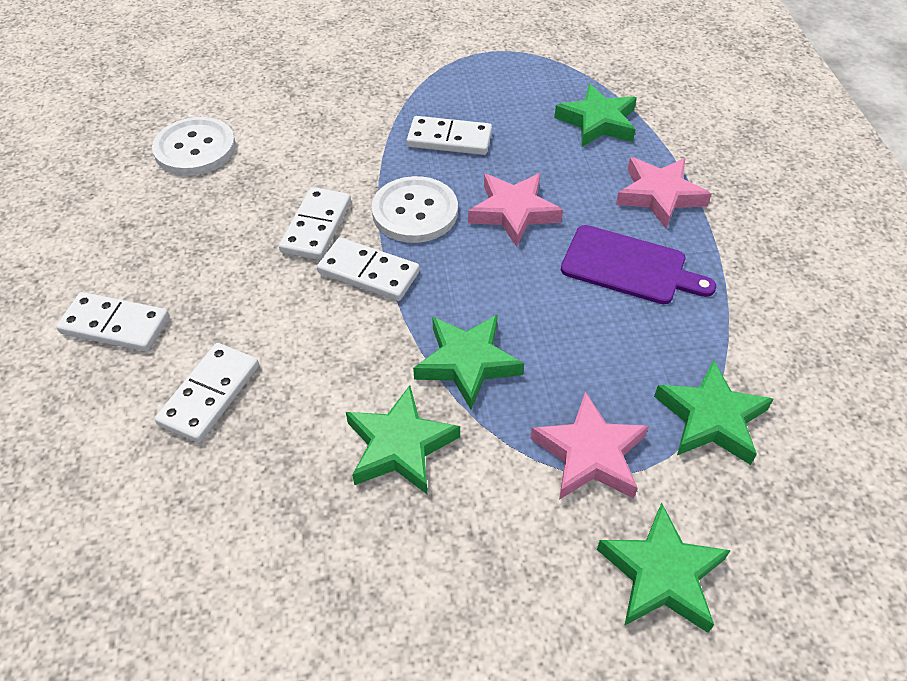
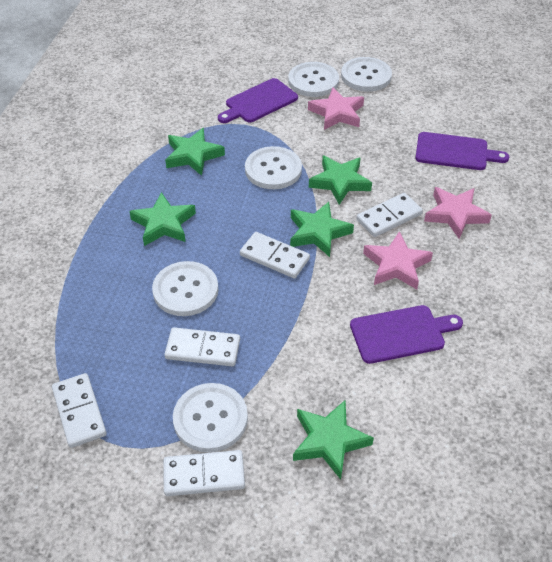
purple cutting board: [561,225,716,304] = 1 -> [218,78,298,123] [350,305,463,364] [416,132,509,170] = 3
white button: [152,117,236,175] [371,176,458,243] = 2 -> [152,261,218,316] [173,383,248,453] [245,146,302,189] [288,62,339,97] [341,57,392,92] = 5

